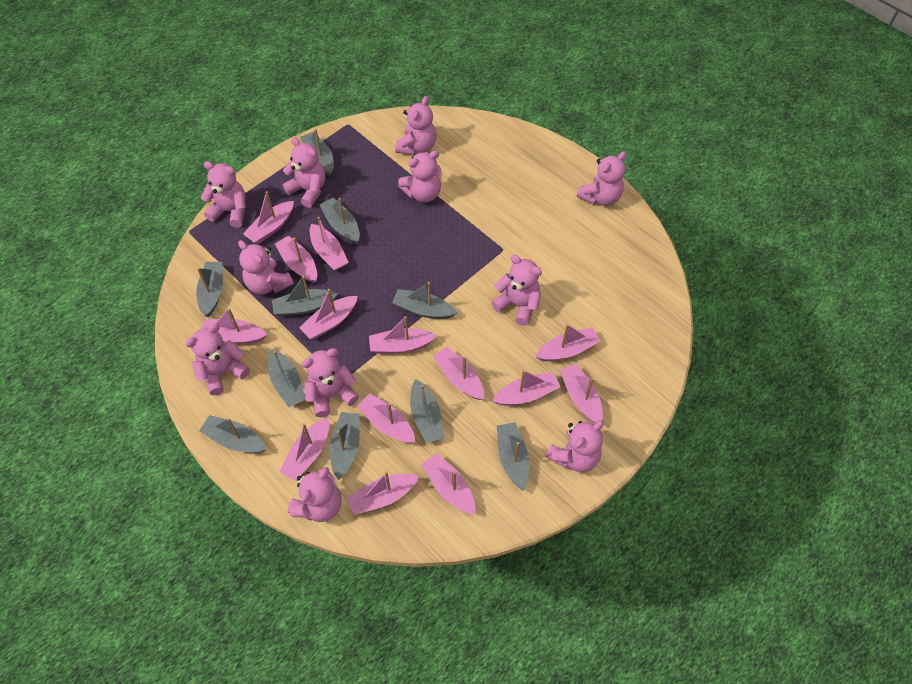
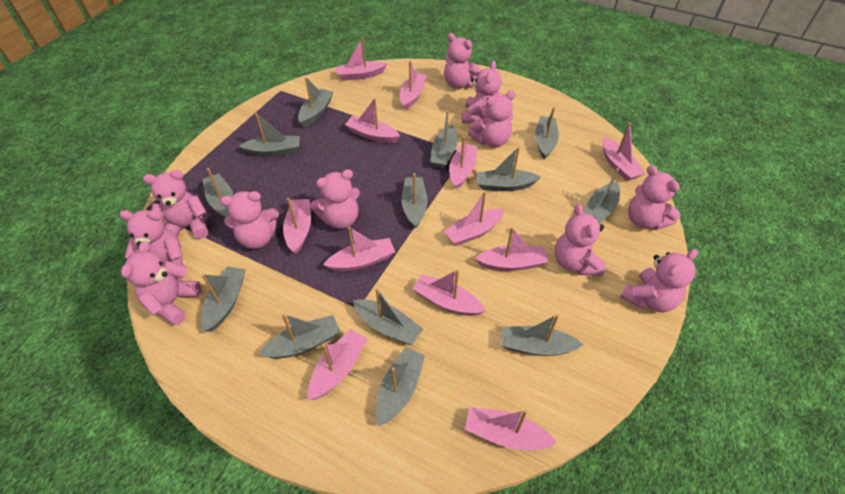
grey boat: [196,262,223,317] [199,415,267,453] [268,349,305,407] [272,276,338,316] [300,129,334,176] [320,198,360,244] [330,412,360,480] [392,282,457,319] [410,379,444,443] [497,422,529,491] = 10 -> [201,266,246,332] [202,168,234,217] [239,113,300,157] [259,314,340,359] [298,77,333,127] [353,288,423,345] [376,347,425,426] [402,173,428,229] [430,110,458,168] [477,147,540,191] [501,314,584,356] [535,107,559,159] [584,168,620,224] = 13
pink boat: [202,308,267,344] [243,191,294,244] [275,236,317,283] [280,418,329,481] [299,289,358,339] [310,217,349,271] [347,471,419,515] [357,394,415,443] [369,316,437,353] [421,453,475,514] [433,347,484,400] [492,370,560,405] [536,324,601,361] [560,364,603,423] = 14 -> [283,198,311,254] [308,329,367,400] [323,226,395,272] [335,37,388,81] [345,98,400,143] [400,61,427,110] [412,269,486,316] [444,191,505,246] [449,136,477,189] [465,407,557,450] [475,227,548,271] [602,122,645,181] = 12

